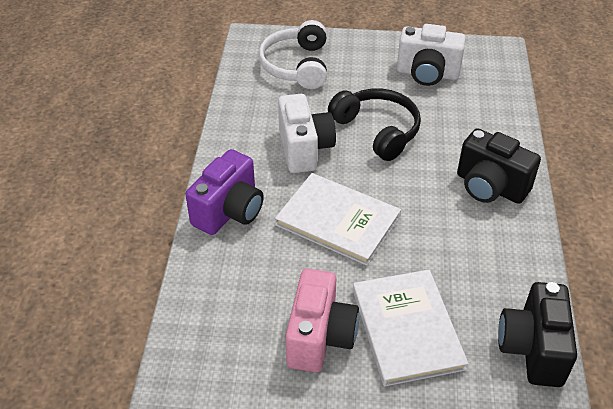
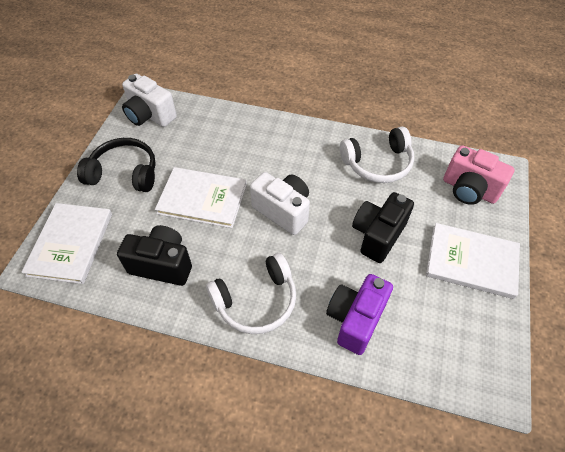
white book: [275,173,401,266] [353,270,469,387] = 2 -> [21,203,112,284] [155,167,247,228] [426,223,520,299] = 3
white headphones: [258,20,327,89] = 1 -> [206,253,296,334] [340,127,414,183] = 2

